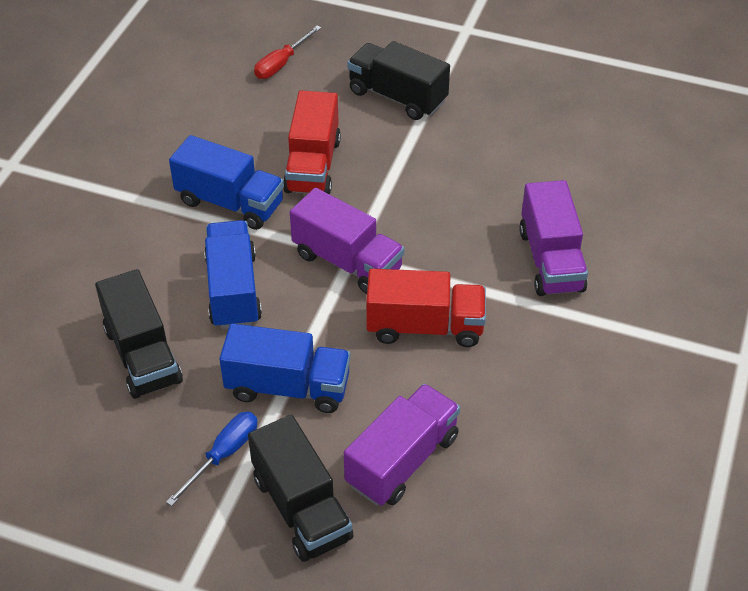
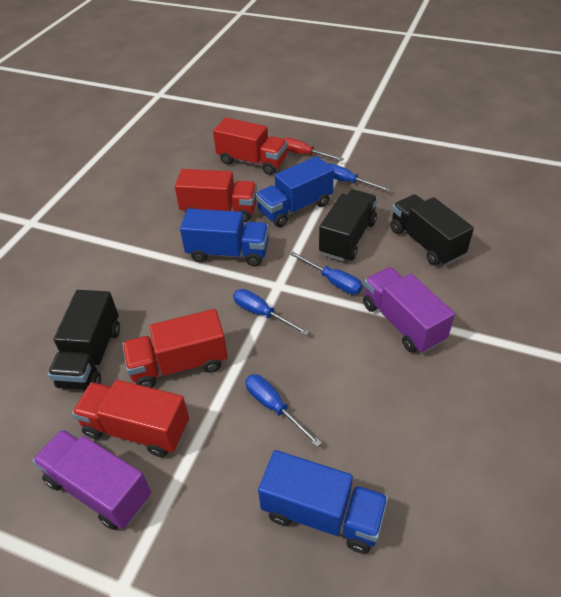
blue screwdriver: [166,412,258,506] = 1 -> [233,289,310,336] [245,374,322,447] [290,252,363,294] [328,163,390,191] = 4
purple truck: [290,188,404,294] [344,384,460,506] [519,180,588,296] = 3 -> [32,429,151,530] [363,267,455,354] = 2
red truck: [283,90,341,194] [366,269,486,347] = 2 -> [72,380,189,457] [122,309,228,388] [175,169,257,222] [213,117,288,175] = 4

